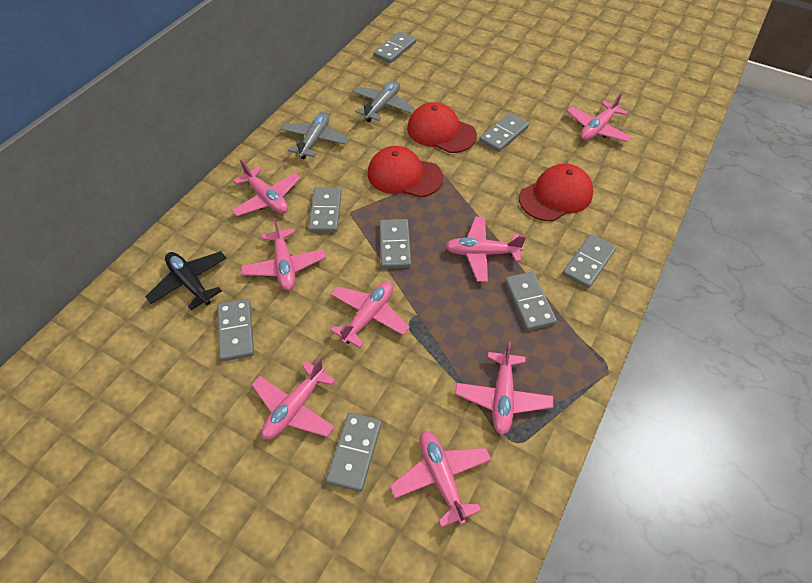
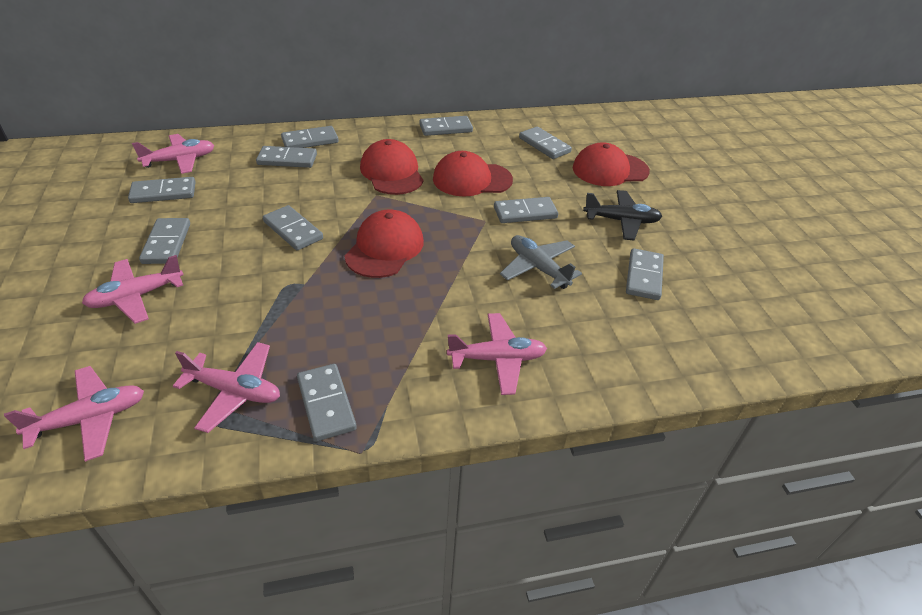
grey domino: [217,299,254,361] [308,187,342,233] [326,413,382,492] [373,31,416,63] [379,219,411,269] [479,113,529,152] [505,272,557,331] [562,234,616,288] = 8 -> [128,177,195,203] [139,218,190,264] [256,146,317,168] [263,205,323,251] [281,126,339,148] [297,364,357,441] [419,116,473,136] [494,197,558,223] [519,127,572,159] [626,248,664,300] = 10
grey plane: [281,112,349,159] [352,81,415,122] = 2 -> [500,235,582,289] = 1
pink plane: [231,160,301,216] [241,218,326,291] [252,357,336,440] [330,282,410,348] [390,431,492,528] [445,217,526,282] [455,341,553,435] [567,93,632,142] = 8 -> [4,366,144,462] [82,255,184,324] [132,134,214,174] [173,342,280,433] [447,313,547,395] = 5
red cap: [368,146,443,197] [407,102,477,153] [519,164,593,221] = 3 -> [344,209,424,278] [360,139,424,195] [433,151,513,196] [573,142,650,186] = 4

